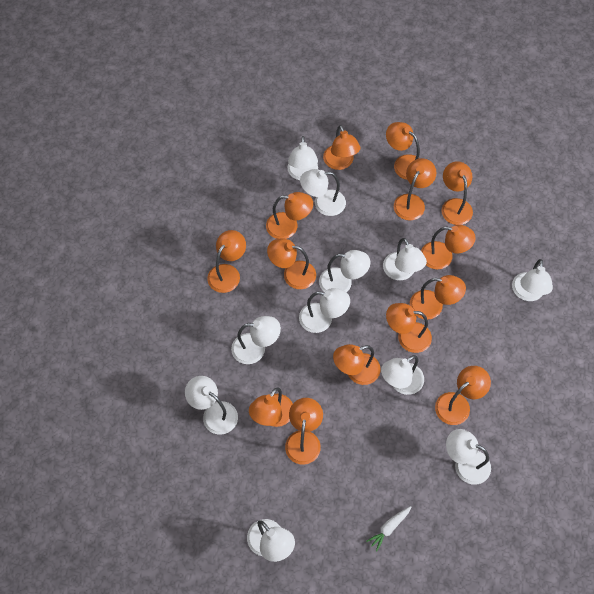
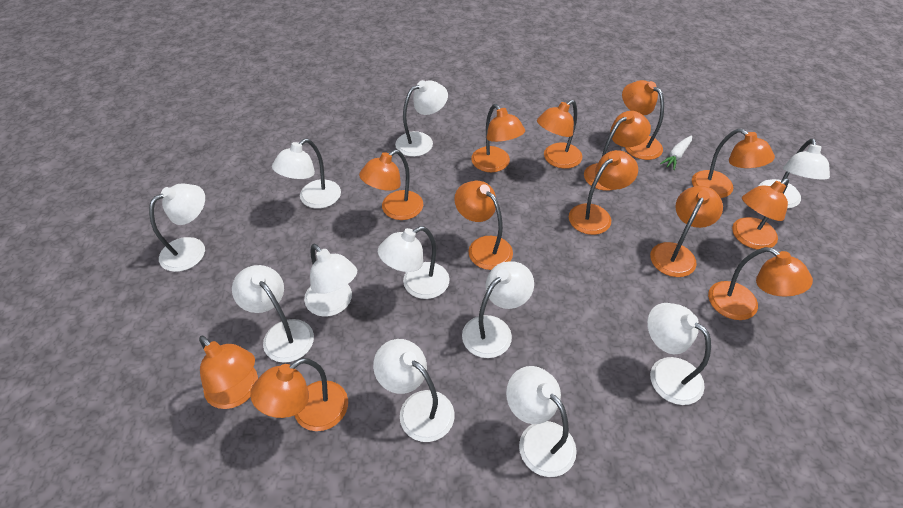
orange lamp: [207,230,246,293] [249,388,293,427] [266,192,313,239] [267,238,316,289] [285,398,323,465] [323,125,360,170] [333,344,381,385] [386,122,420,180] [386,303,432,353] [394,158,436,220] [410,275,466,320] [421,225,476,270] [435,366,491,425] [441,161,473,225] = 14 -> [199,336,258,409] [250,358,348,431] [359,150,423,220] [454,181,513,270] [471,104,525,172] [537,100,582,169] [569,150,638,235] [584,111,651,191] [622,80,664,160] [650,186,723,277] [692,129,775,198] [708,247,813,320] [732,178,789,250] = 13

